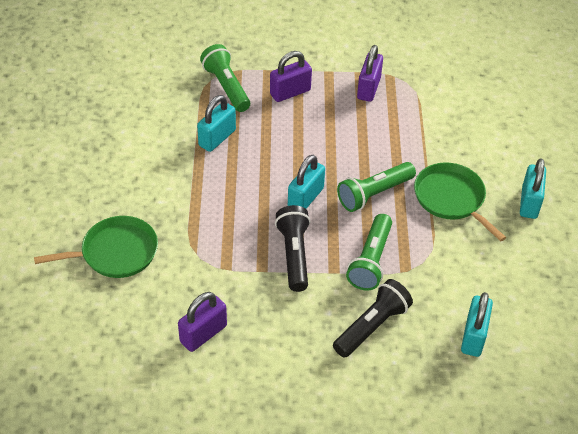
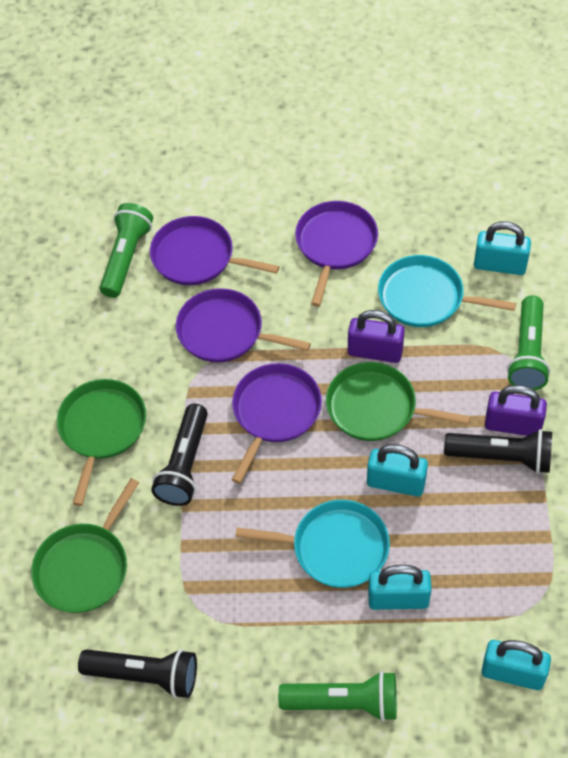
black flashlight: [275,205,311,292] [333,279,413,358] = 2 -> [78,649,197,698] [151,404,208,506] [444,429,552,474] = 3
green pan: [34,216,158,278] [414,162,506,242] = 2 -> [31,478,139,613] [57,379,146,506] [326,362,470,441] = 3
purple padlock: [178,292,227,352] [270,51,312,102] [357,45,383,102] = 3 -> [348,310,405,363] [485,385,547,436] = 2
purple pan: none = 0 -> [150,216,279,285] [176,288,311,362] [232,363,322,484] [295,201,378,306] = 4
turquoise pan: none = 0 -> [235,500,390,588] [378,255,516,327] = 2

